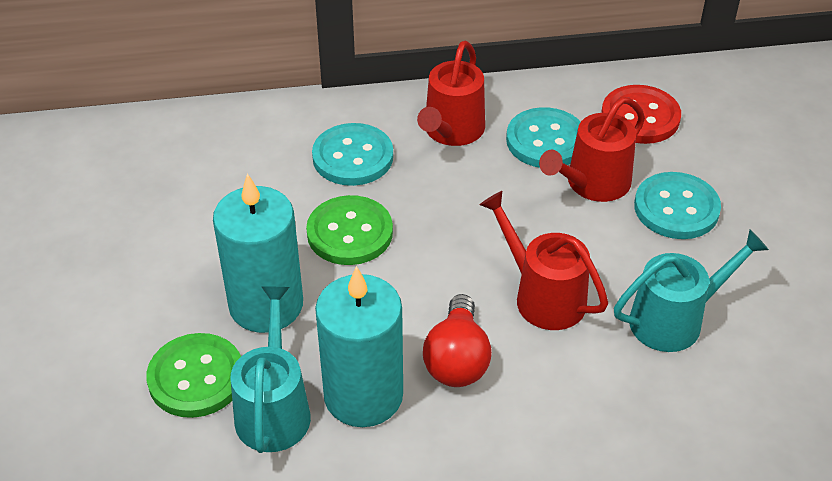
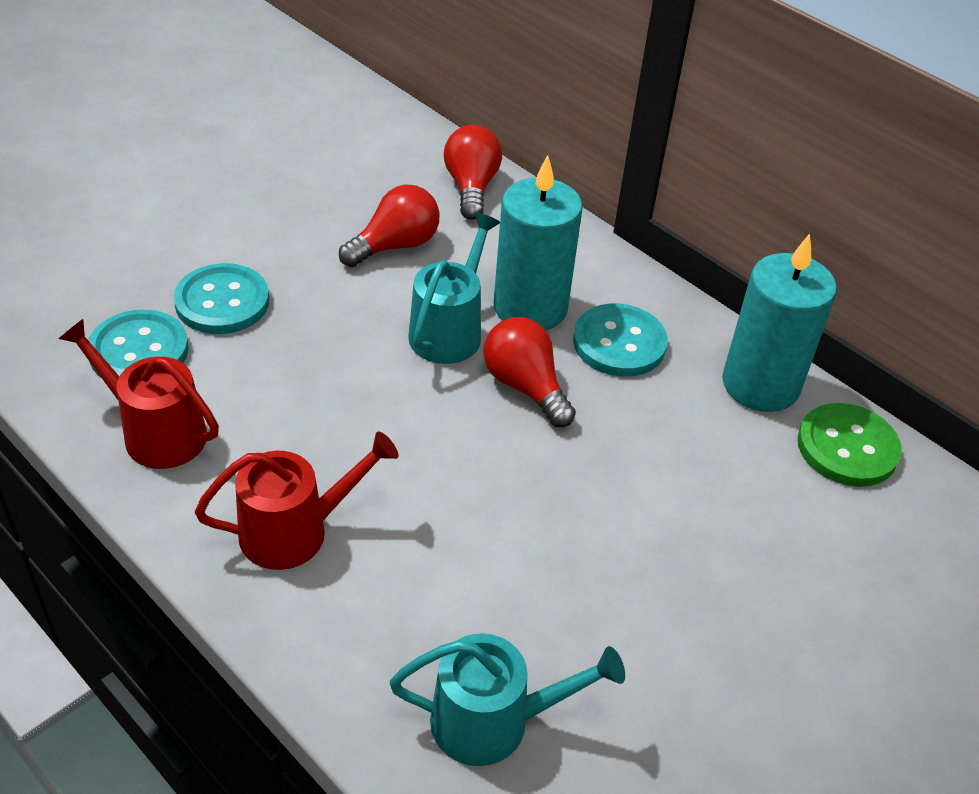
green button: [146,333,241,418] [306,195,393,265] = 2 -> [798,403,902,487] = 1
red button: [602,85,681,144] = 1 -> none = 0
red light bulb: [423,294,492,387] = 1 -> [339,185,440,267] [444,125,502,220] [483,317,576,427] = 3
red watering can: [417,41,485,146] [480,191,608,330] [539,97,645,202] = 3 -> [59,319,219,469] [195,431,398,570] = 2

